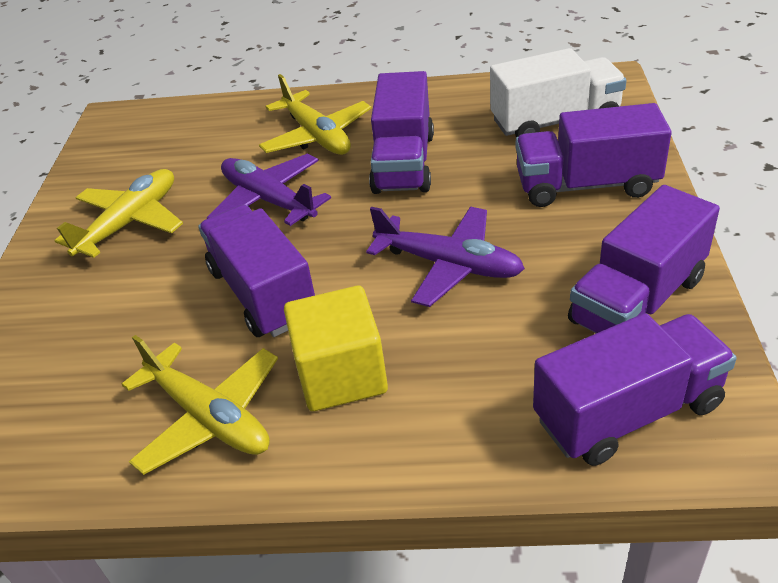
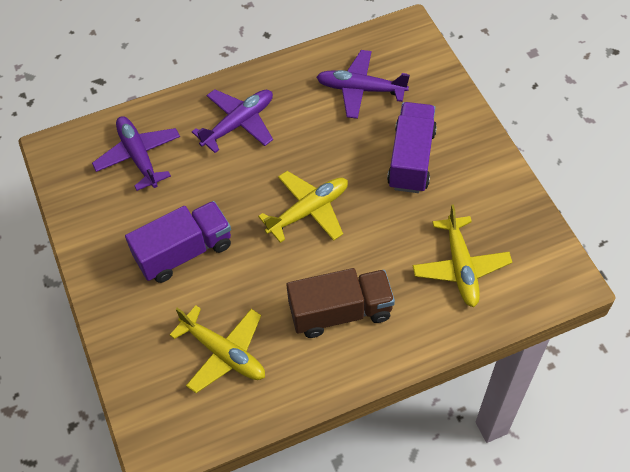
brown truck: none = 0 -> [286,268,395,338] = 1
purple plane: [207,154,331,226] [366,207,525,307] = 2 -> [92,116,180,191] [192,89,273,153] [316,50,410,119] = 3
purple truck: [198,205,315,337] [369,71,434,194] [516,103,672,207] [533,313,737,466] [568,185,720,333] = 5 -> [125,201,231,283] [387,102,437,193] = 2
white truck: [490,48,627,137] = 1 -> none = 0
yellow cube: [284,286,388,411] = 1 -> none = 0

